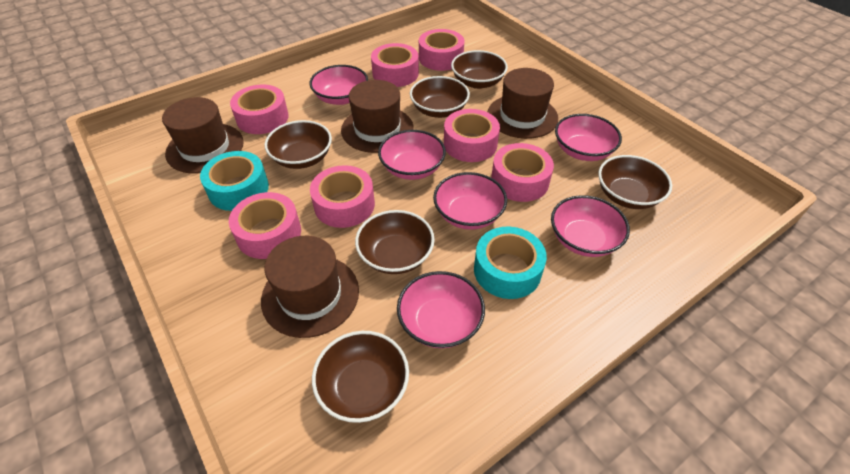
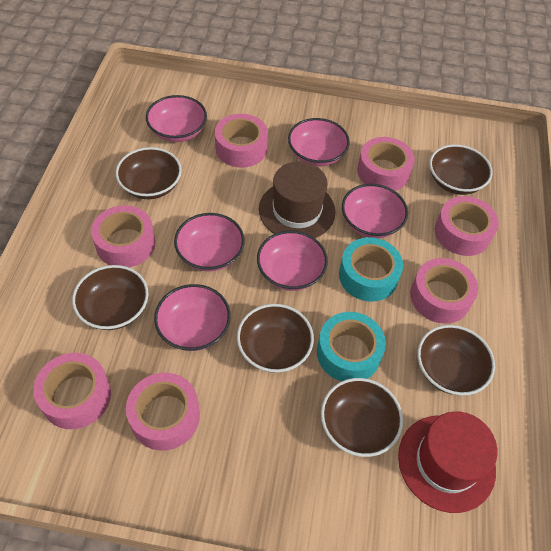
brown hat: [162,97,244,173] [261,236,359,338] [341,80,414,153] [488,68,558,139] = 4 -> [259,162,336,238] = 1
red hat: none = 0 -> [398,411,498,513] = 1

